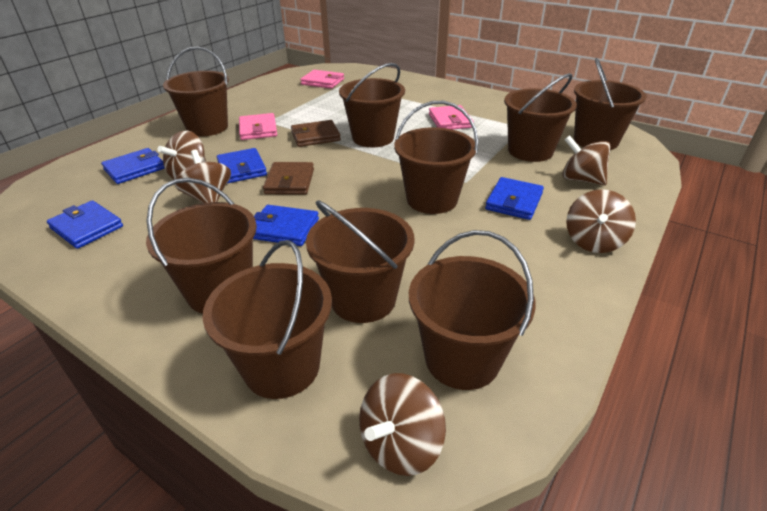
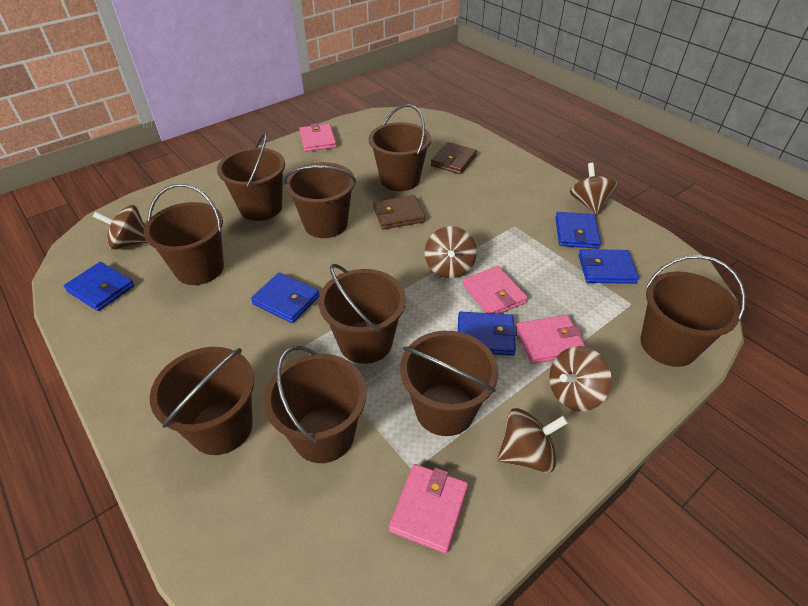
pink wallet: [239,113,277,140] [300,70,344,89] [429,105,474,129] = 3 -> [299,123,336,152] [389,464,468,554] [463,266,528,314] [516,315,586,364] = 4

